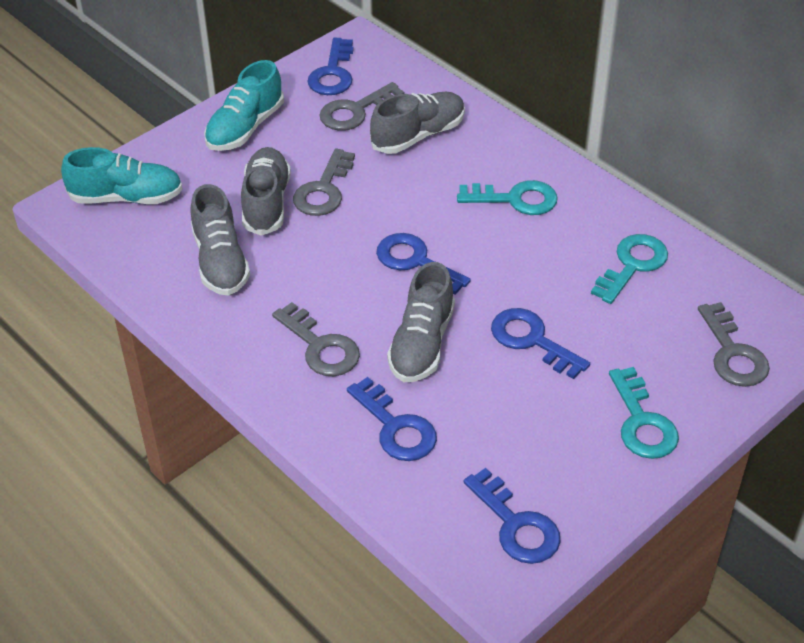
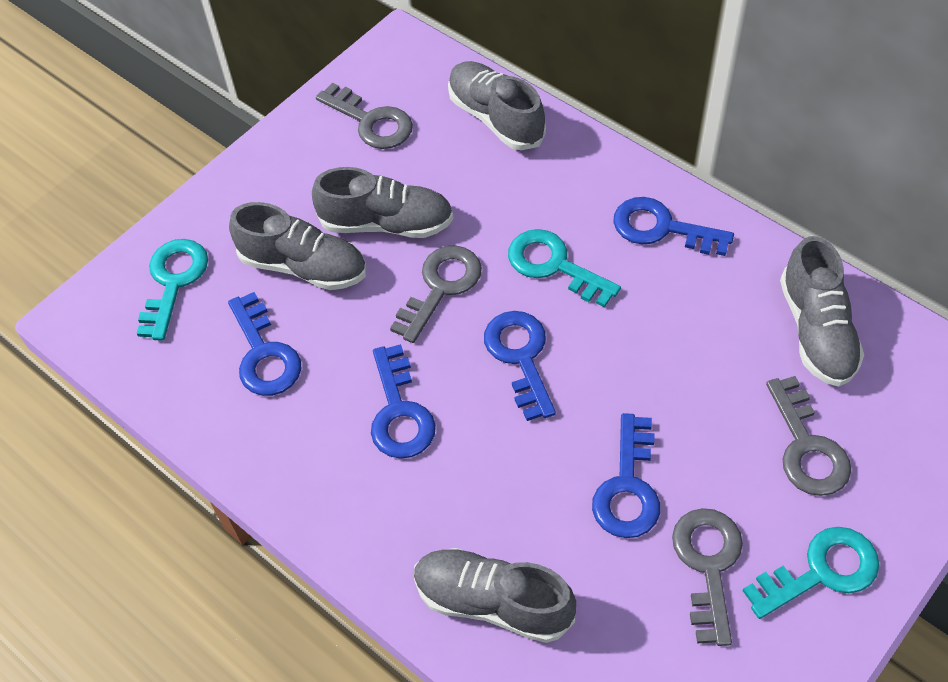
grey shoe: [190,184,250,296] [241,147,291,236] [370,92,465,154] [387,262,455,382] = 4 -> [229,202,366,290] [312,167,454,238] [414,548,576,643] [448,61,546,150] [780,236,864,387] = 5
turquoise shoe: [61,147,183,204] [204,60,284,151] = 2 -> none = 0

